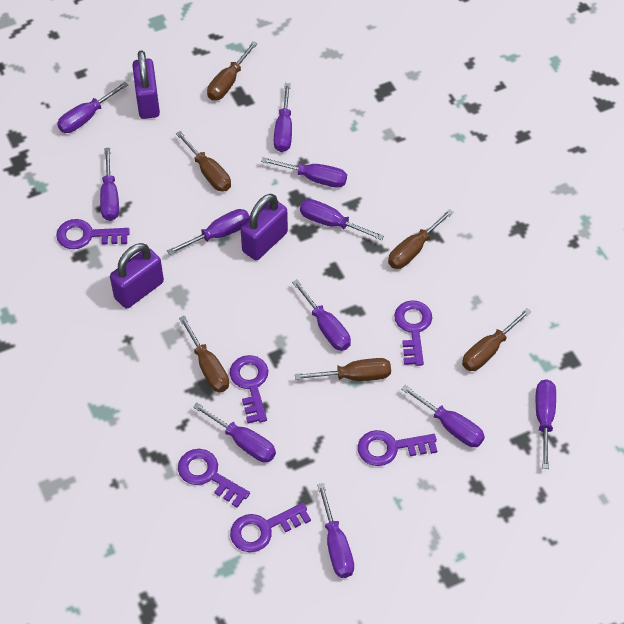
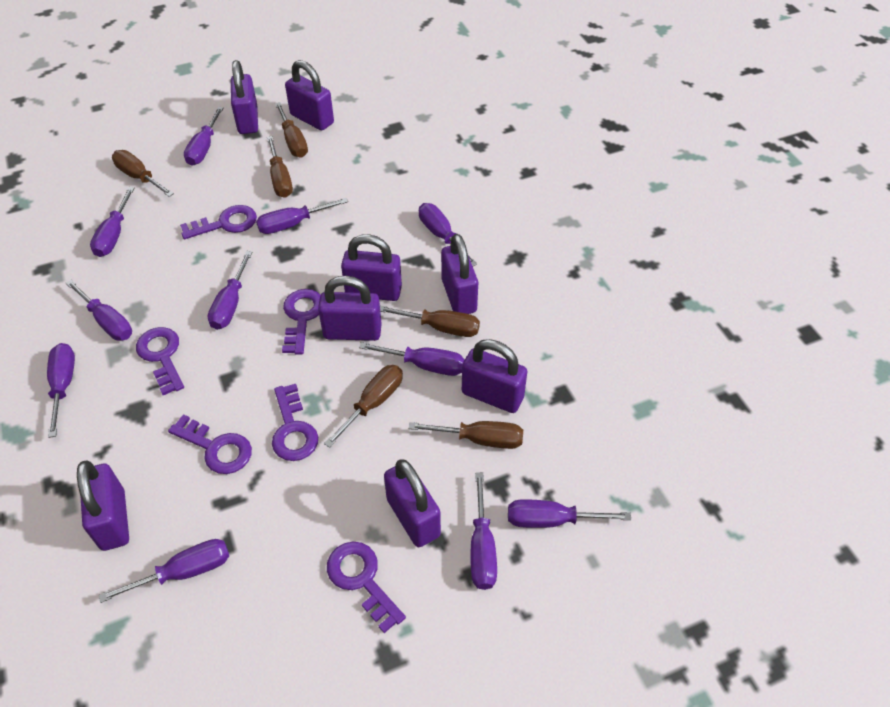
purple padlock: [110,243,164,309] [132,50,160,119] [241,194,288,260] = 3 -> [77,460,129,551] [231,60,258,134] [285,60,334,130] [318,276,382,341] [341,234,402,301] [384,459,441,547] [441,234,478,314] [462,339,527,413] = 8

